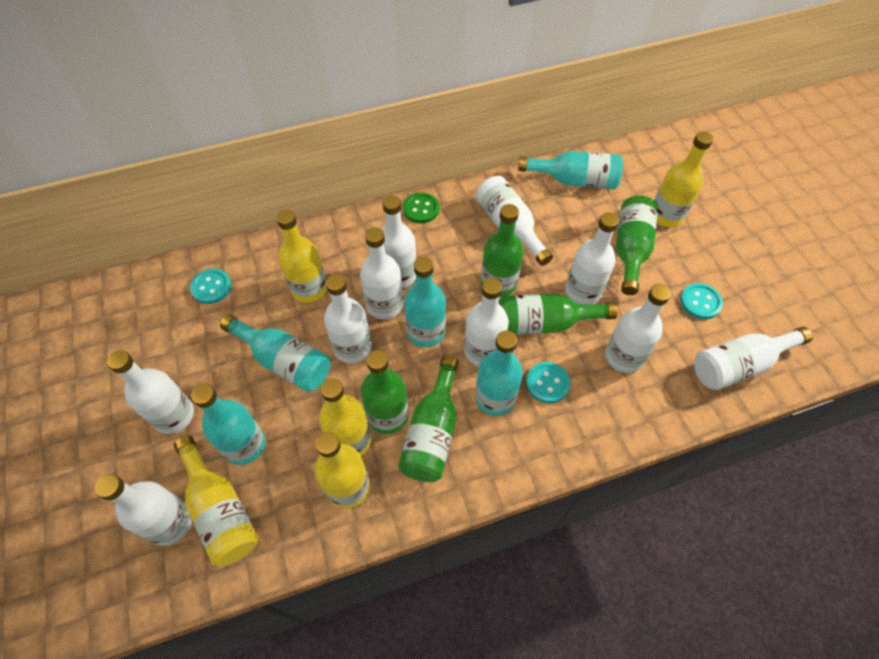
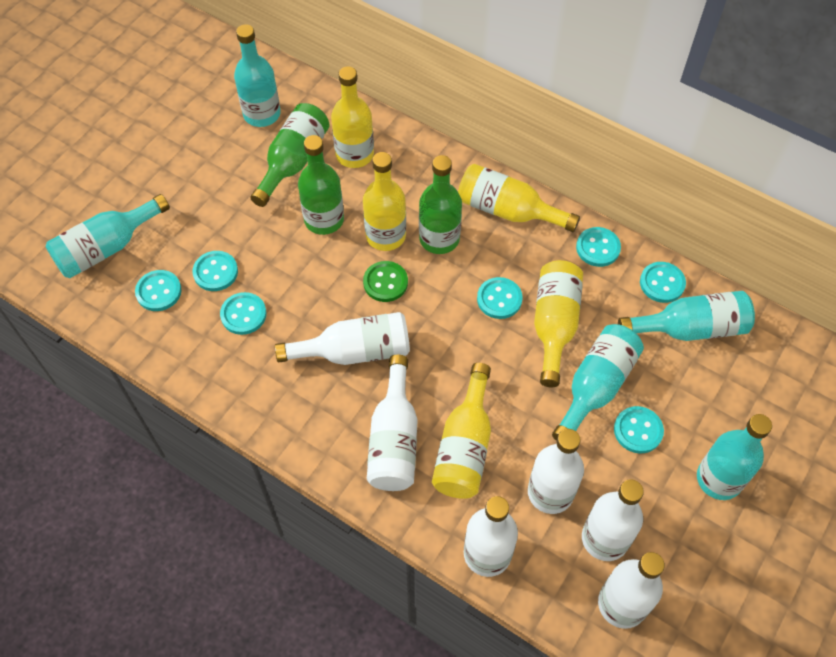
green bottle: [360,350,408,434] [398,356,459,482] [481,204,523,297] [498,294,618,335] [616,196,658,295] = 5 -> [250,103,330,207] [298,135,344,235] [419,155,462,254] = 3
turquoise button: [190,269,231,304] [526,362,570,403] [680,283,723,319] = 3 -> [135,270,182,311] [192,251,238,291] [220,292,266,335] [477,277,523,319] [576,227,621,267] [614,406,664,454] [640,262,686,303] = 7
white bottle: [95,474,192,546] [107,350,194,434] [324,274,372,363] [360,227,403,320] [381,195,417,288] [464,278,509,366] [476,176,553,266] [565,212,619,305] [605,284,671,373] [694,327,813,390] = 10 -> [275,312,410,365] [367,355,417,491] [464,496,518,577] [528,429,584,514] [582,479,644,561] [598,552,665,629] = 6

